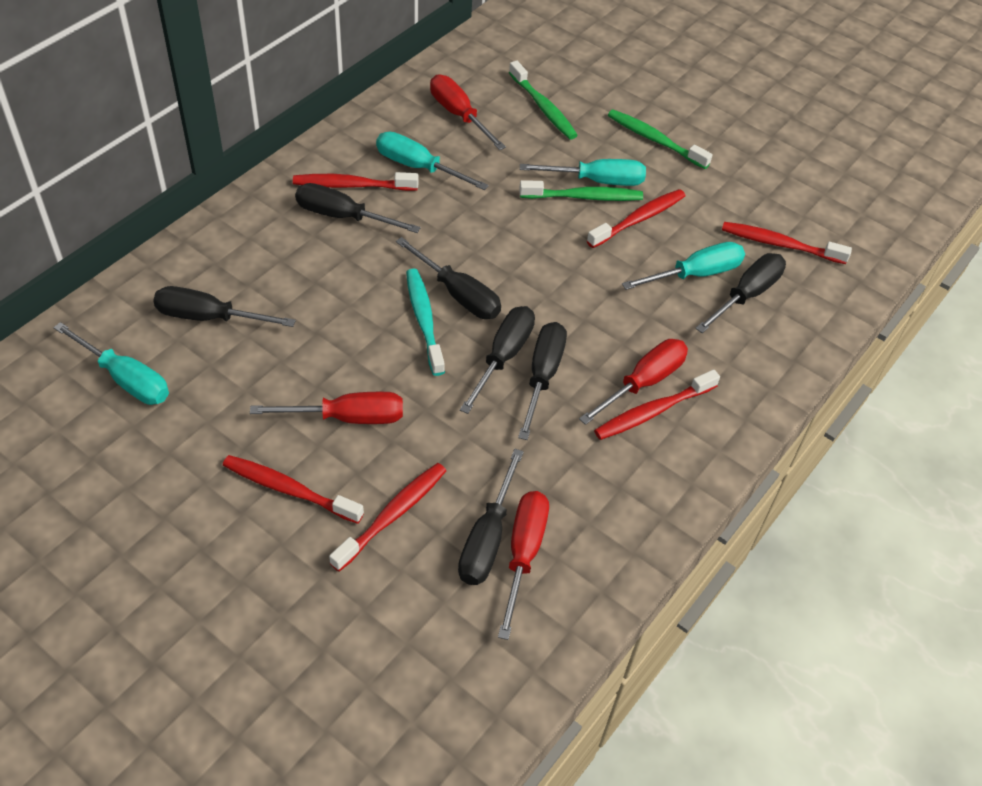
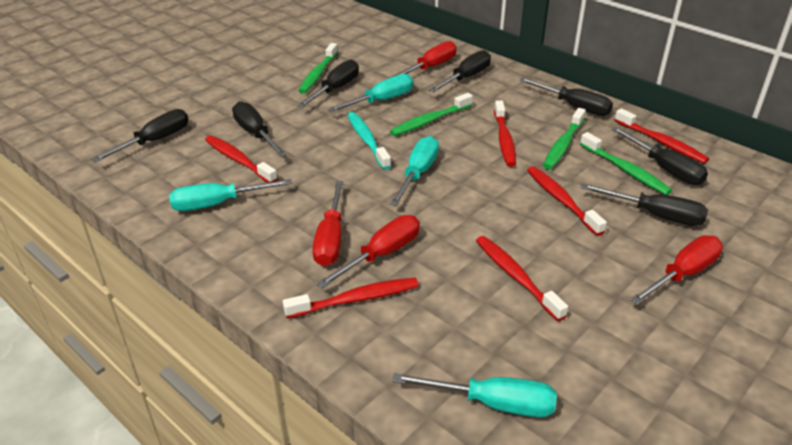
green toothbrush: [509,61,578,140] [519,180,643,201] [608,110,713,169] = 3 -> [298,43,338,94] [390,93,473,136] [543,108,586,169] [580,132,672,195] = 4

